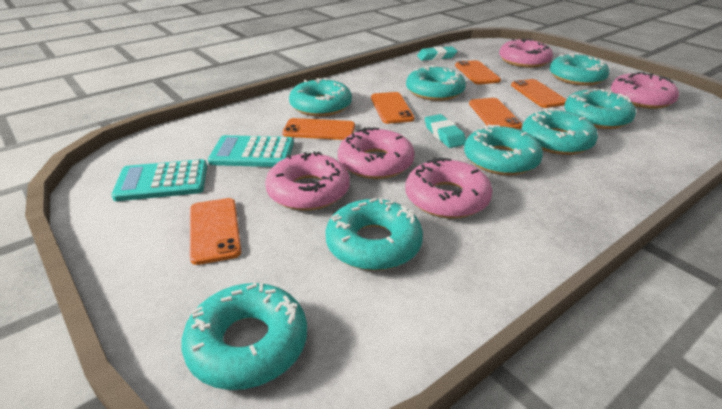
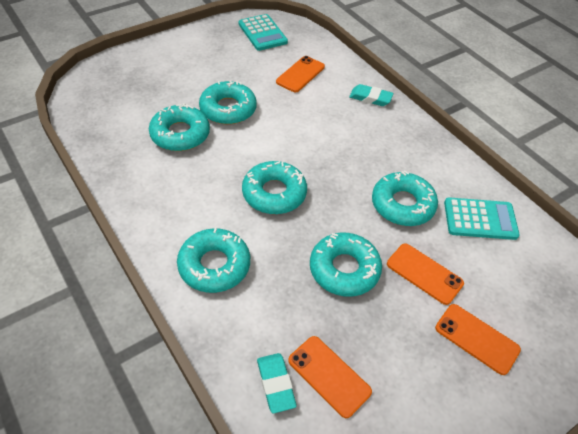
orange phone: [190,198,241,265] [282,118,355,140] [371,92,415,124] [455,60,501,85] [469,98,522,129] [511,79,567,108] = 6 -> [276,56,325,92] [288,336,372,418] [387,243,464,305] [435,304,521,375] = 4
pink donut: [265,152,350,211] [338,127,415,179] [405,157,492,219] [499,38,553,68] [611,72,679,109] = 5 -> none = 0
turquoise donut: [181,283,307,390] [289,78,352,116] [325,198,423,271] [406,65,466,101] [464,125,543,175] [522,108,598,155] [550,53,609,86] [564,88,636,129] = 8 -> [149,103,210,151] [177,228,250,293] [199,81,256,125] [242,161,307,214] [310,233,382,297] [372,171,438,226] = 6

